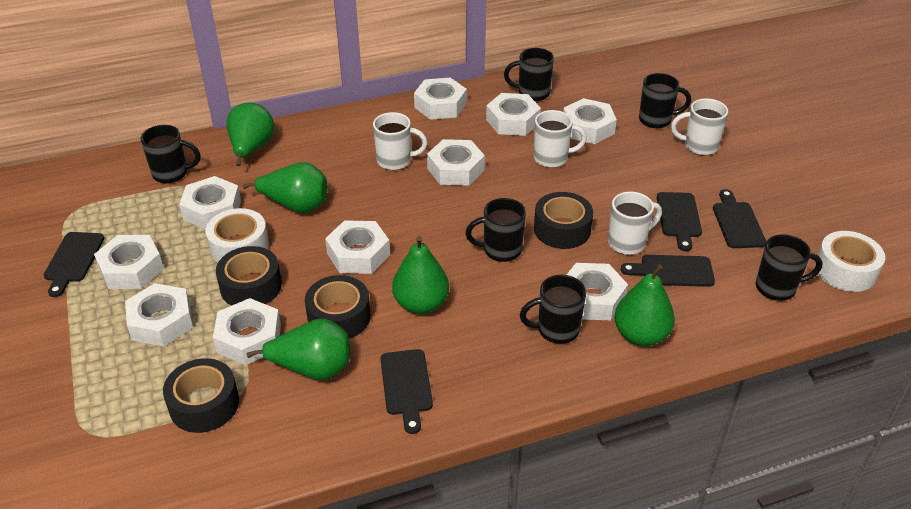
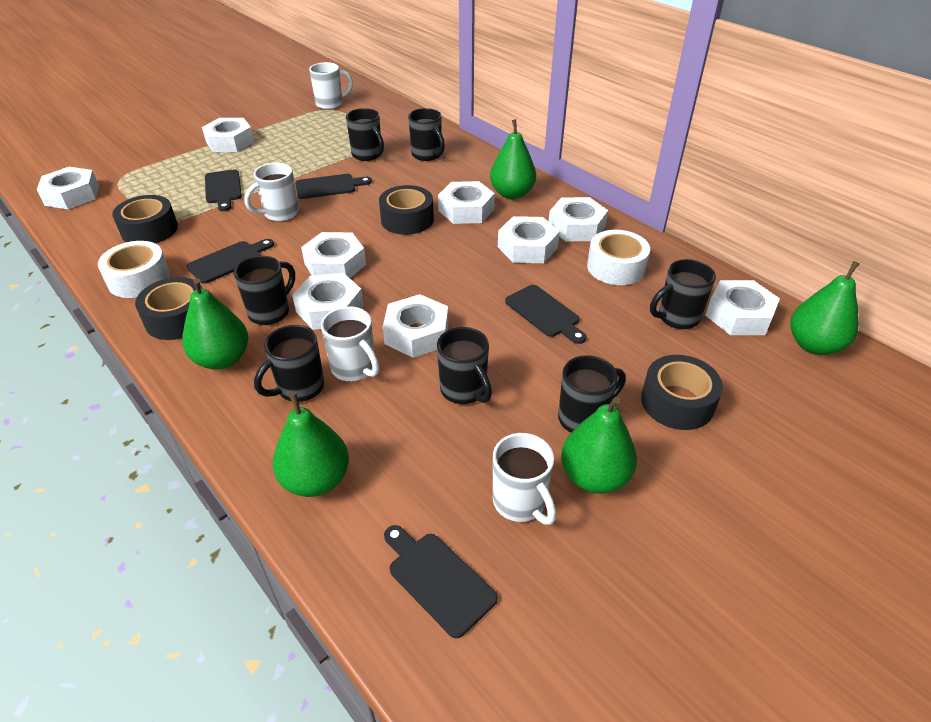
black mug: [140,125,201,183] [465,198,526,262] [504,48,554,101] [520,275,586,344] [639,73,691,128] [756,234,823,301] = 6 -> [234,256,295,325] [254,325,324,402] [346,108,384,161] [408,108,445,161] [437,327,492,404] [558,355,626,432] [650,259,716,329] = 7
white nut: [94,235,164,289] [125,283,193,346] [179,176,241,230] [213,298,281,365] [325,220,390,274] [414,78,467,120] [427,139,485,186] [486,93,541,136] [563,98,617,144] [567,263,628,320] = 10 -> [37,167,99,209] [202,118,254,152] [292,273,364,330] [301,232,366,278] [383,294,449,358] [438,181,495,224] [498,216,560,263] [549,197,608,241] [705,280,780,335] = 9

